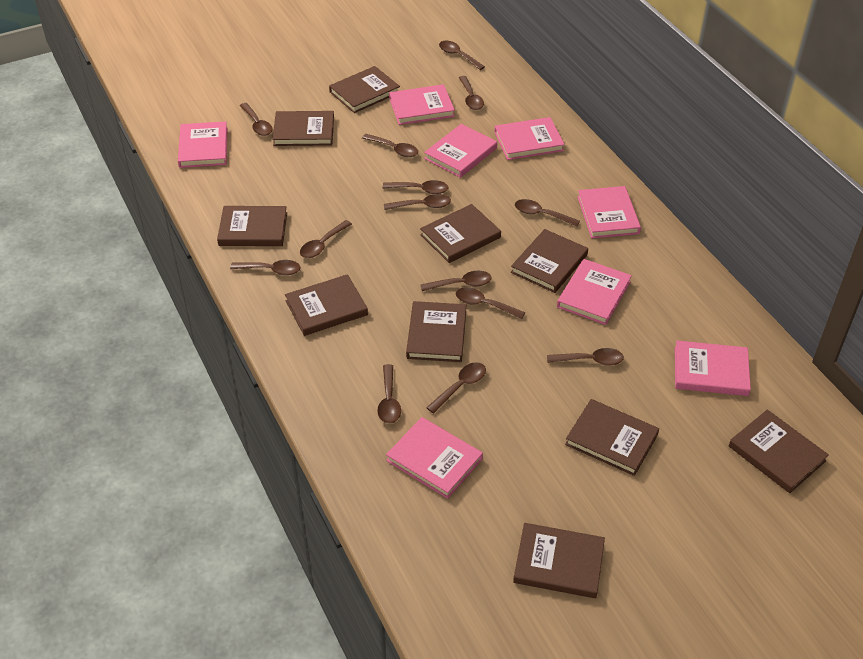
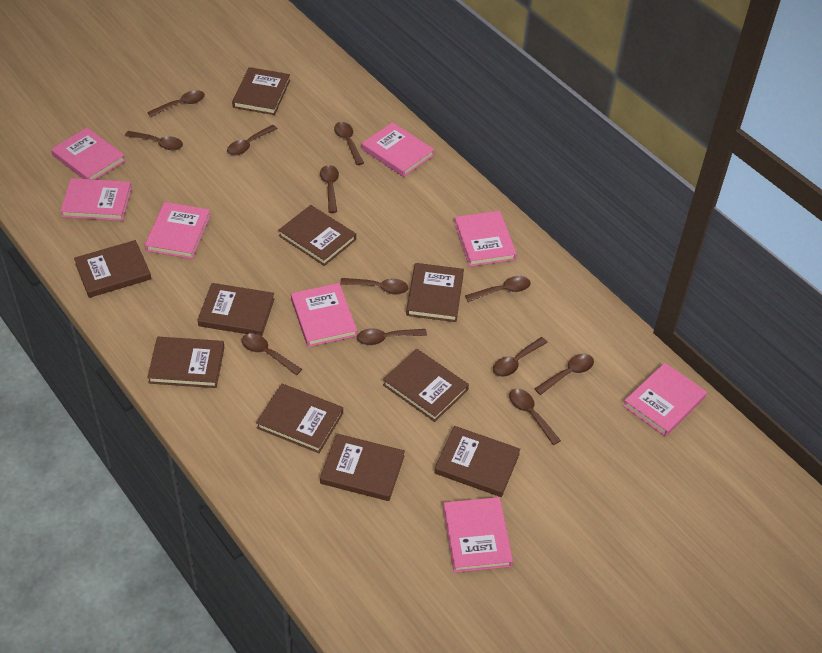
brown spoon: [230,260,300,275] [240,103,273,136] [300,220,352,258] [362,134,418,157] [377,364,401,424] [382,180,448,194] [384,194,451,210] [420,271,491,291] [426,362,486,413] [439,41,485,70] [456,287,525,319] [459,76,484,110] [515,199,580,226] [547,348,624,366] = 14 -> [125,131,183,150] [147,90,205,117] [227,125,278,155] [242,333,302,375] [320,165,339,213] [334,122,364,165] [340,278,408,295] [357,328,427,345] [465,276,531,302] [493,337,548,377] [509,389,561,445] [535,354,594,395] = 12

